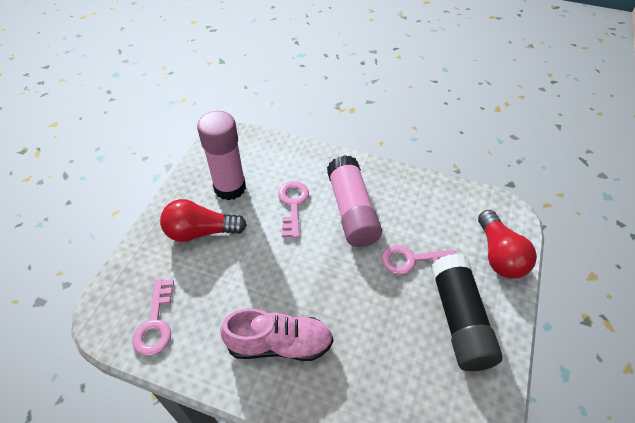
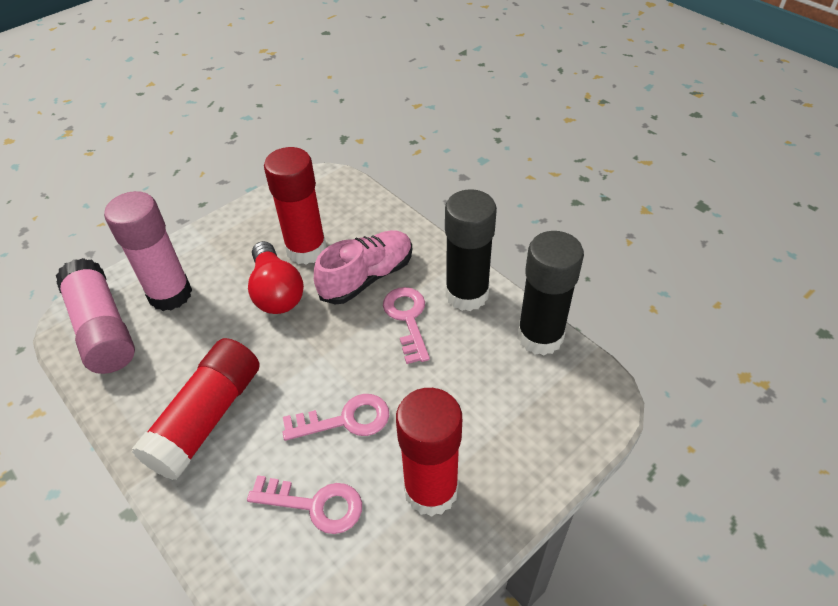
black glue stick: [431,254,503,371] = 1 -> [445,189,497,311] [517,231,584,355] = 2
red glue stick: none = 0 -> [132,338,260,480] [264,147,327,264] [396,388,462,517] = 3
red light bulb: [160,199,247,242] [478,210,537,279] = 2 -> [248,241,304,314] = 1

